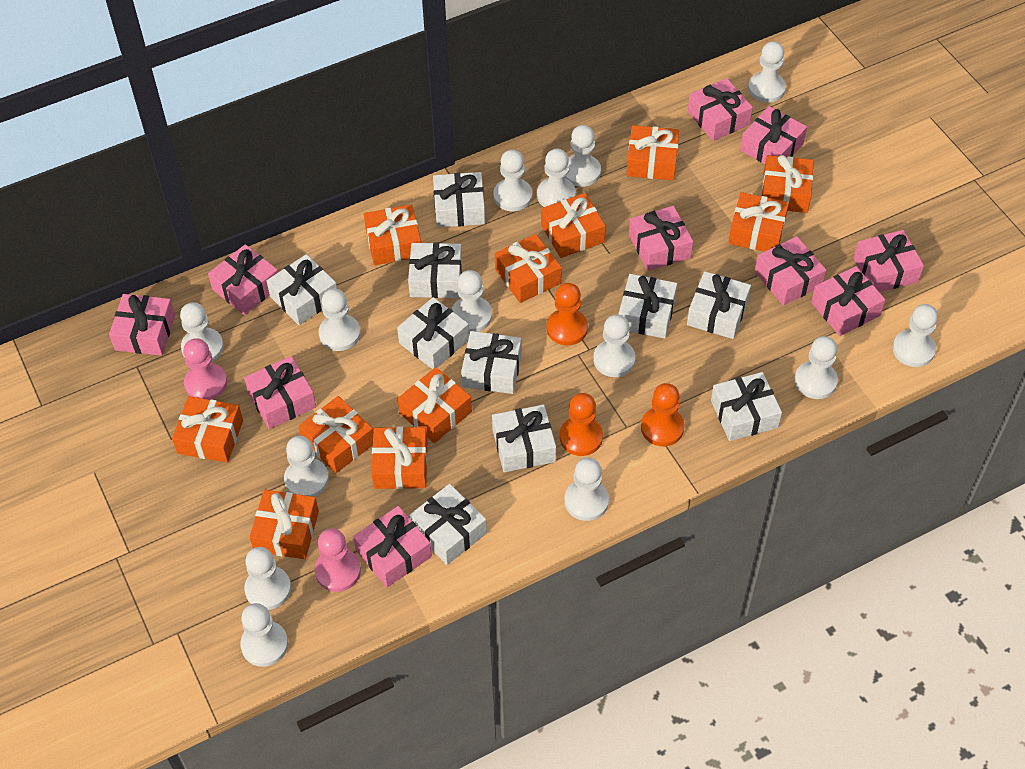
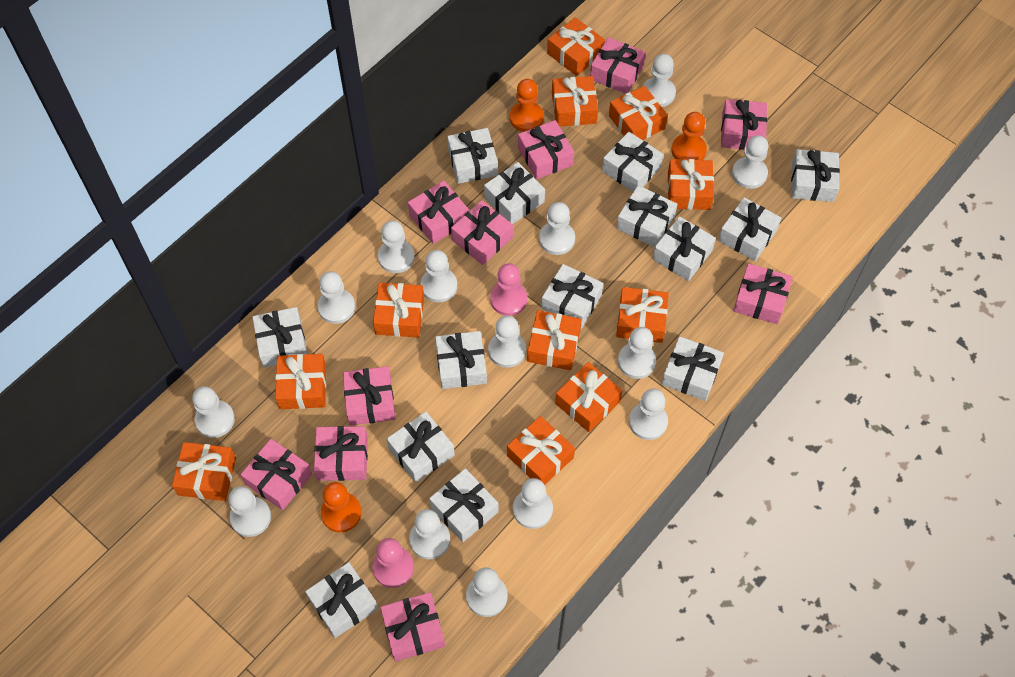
white gift: [267,254,337,325] [397,297,469,369] [408,242,462,298] [409,484,487,565] [433,172,485,228] [461,331,522,394] [492,405,556,472] [619,274,677,339] [687,271,751,339] [711,372,782,441] = 10 -> [252,307,307,368] [305,562,378,638] [387,412,455,483] [429,468,499,542] [435,331,487,389] [447,128,498,184] [484,162,545,224] [541,264,603,328] [602,132,663,192] [616,185,677,247] [653,216,716,281] [662,336,724,401] [718,197,781,261] [791,149,840,202] = 14

